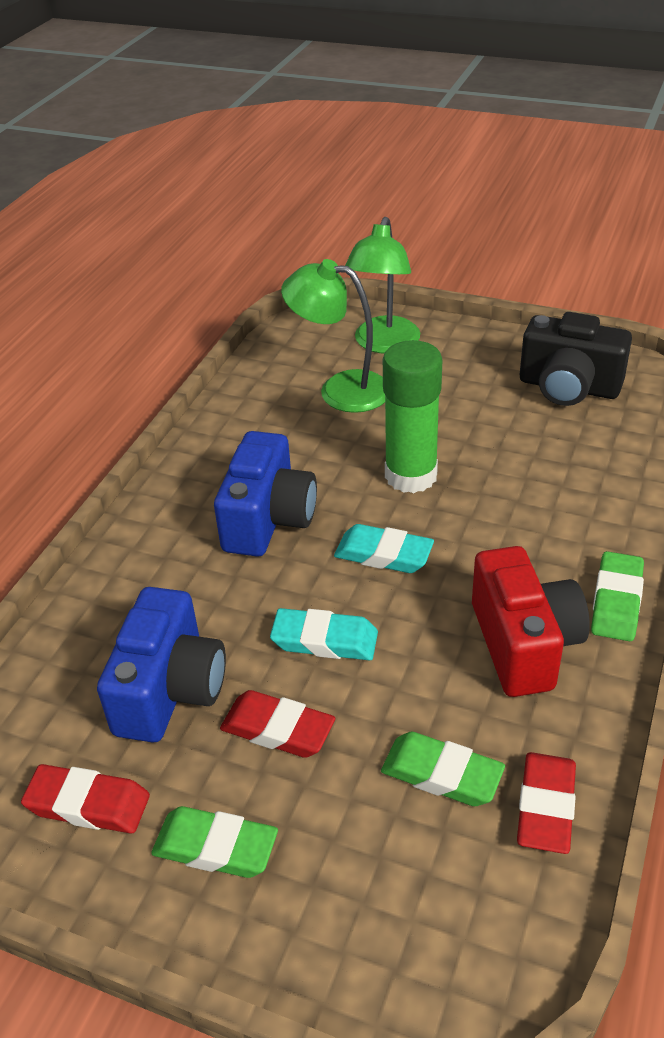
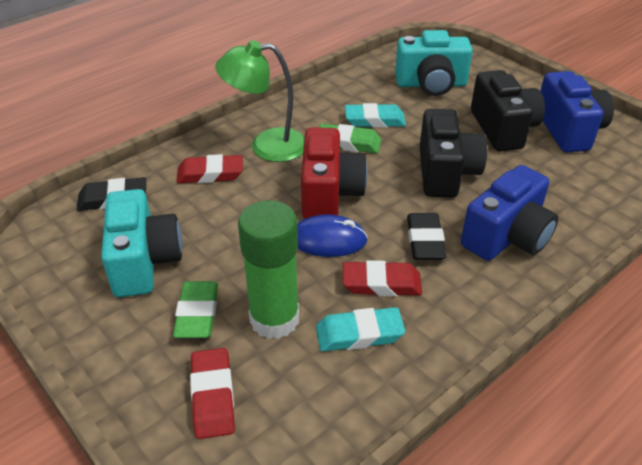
black camera: [520,312,632,406] = 1 -> [420,109,487,197] [471,70,545,151] = 2
black eraser: none = 0 -> [77,177,146,211] [407,213,447,260] = 2
blue mouse: none = 0 -> [297,214,368,257] = 1
green eraser: [151,806,278,878] [381,732,505,806] [591,551,644,641] = 3 -> [173,281,218,338] [319,124,381,153] = 2
green lamp: [281,259,385,413] [345,217,420,354] = 2 -> [215,40,305,162] = 1
turquoise camera: none = 0 -> [101,189,183,297] [395,30,473,96] = 2

